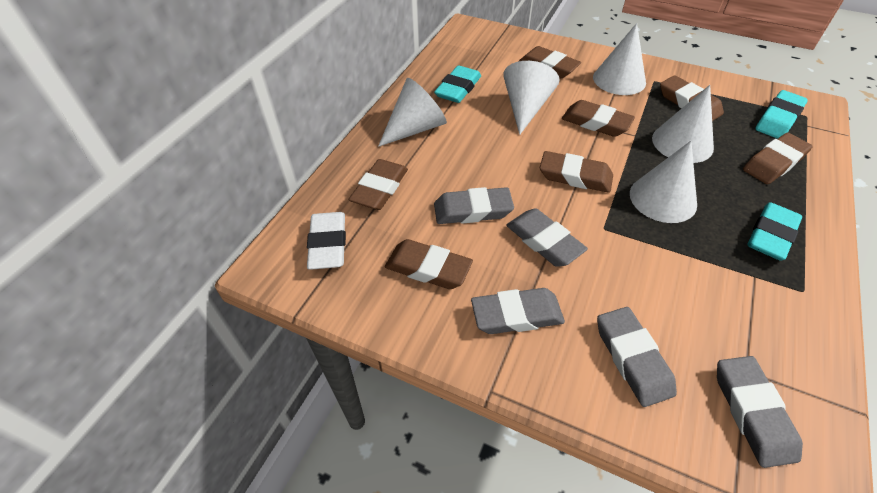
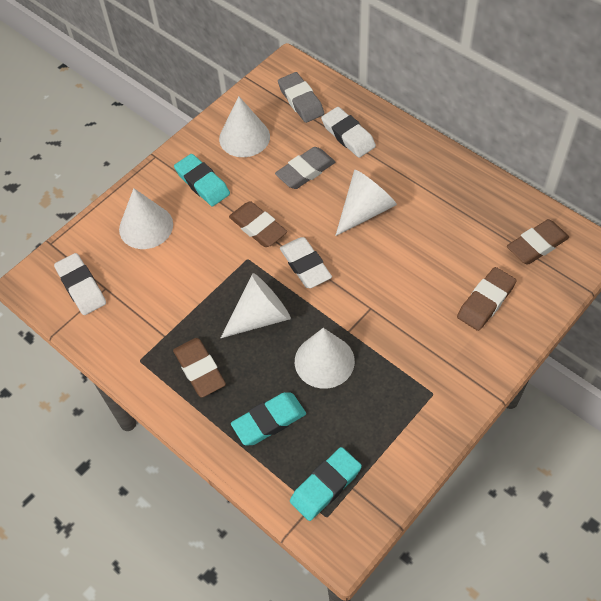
brown eraser: [348,159,408,210] [385,239,473,289] [519,46,581,78] [540,151,613,193] [562,100,635,137] [660,75,724,121] [743,133,813,184] = 7 -> [173,338,226,398] [229,201,287,247] [457,267,516,331] [507,219,569,265] = 4
grey eraser: [434,187,514,224] [471,288,565,334] [506,208,588,267] [597,307,677,407] [717,356,803,468] = 5 -> [275,147,335,189] [278,72,324,123] = 2
white eraser: [307,212,346,270] = 1 -> [54,253,106,315] [280,237,332,288] [321,107,376,158] = 3

